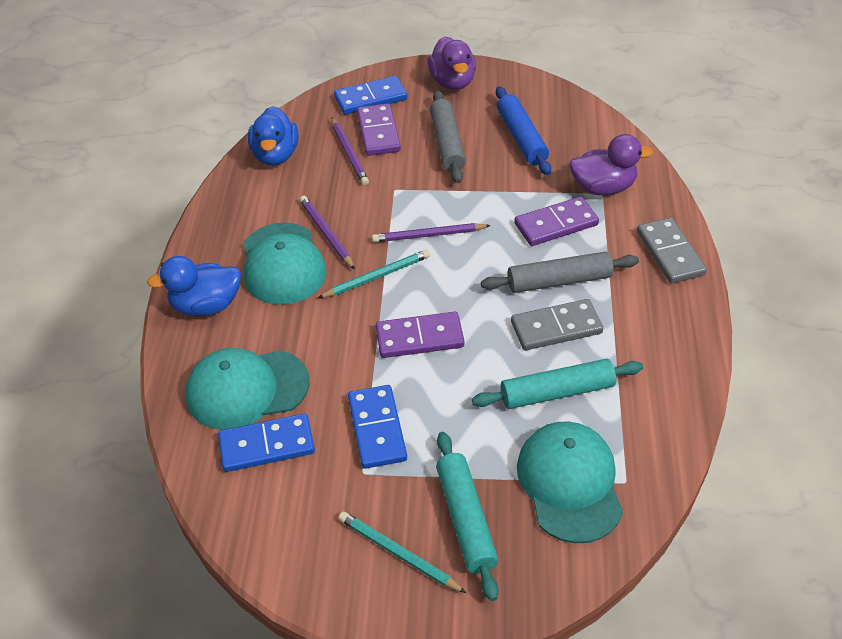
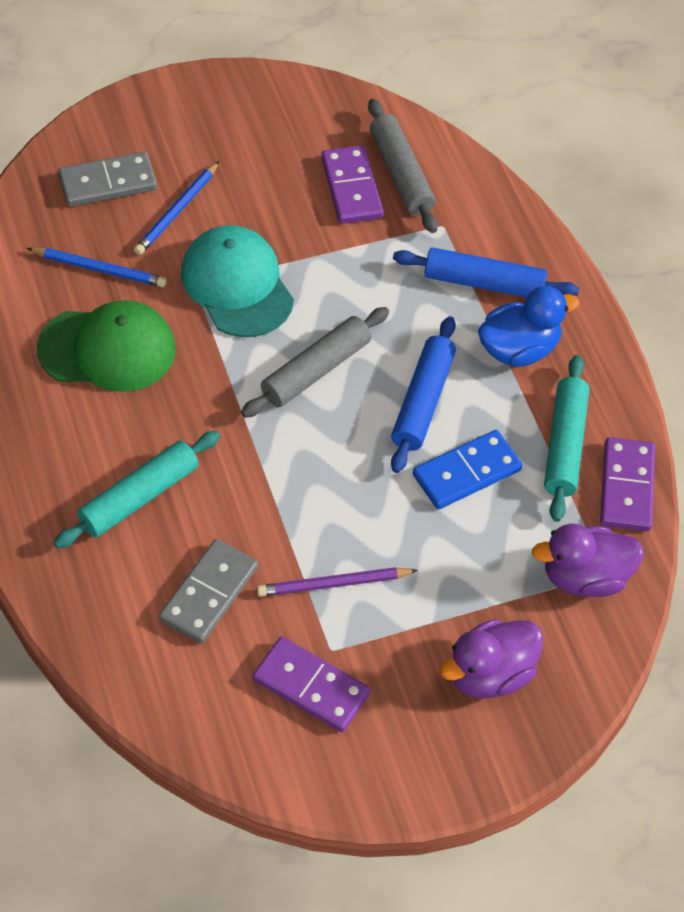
blue domino: [218,413,315,472] [334,76,407,115] [348,385,407,469] = 3 -> [413,430,522,509] = 1
blue duck: [147,256,241,316] [248,106,298,166] = 2 -> [478,286,579,367] = 1
blue pencil: none = 0 -> [27,248,167,287] [134,161,219,255] = 2
blue rolling pin: [496,86,551,175] = 1 -> [391,316,456,473] [393,247,579,297] = 2
green cap: none = 0 -> [37,300,176,392] = 1
purple pencil: [300,196,355,270] [331,117,369,185] [372,223,491,243] = 3 -> [257,567,418,597] = 1
turquoise cap: [185,348,310,430] [243,223,327,305] [517,421,623,543] = 3 -> [181,225,294,337] = 1
turquoise pencil: [318,250,430,298] [338,511,466,593] = 2 -> none = 0

